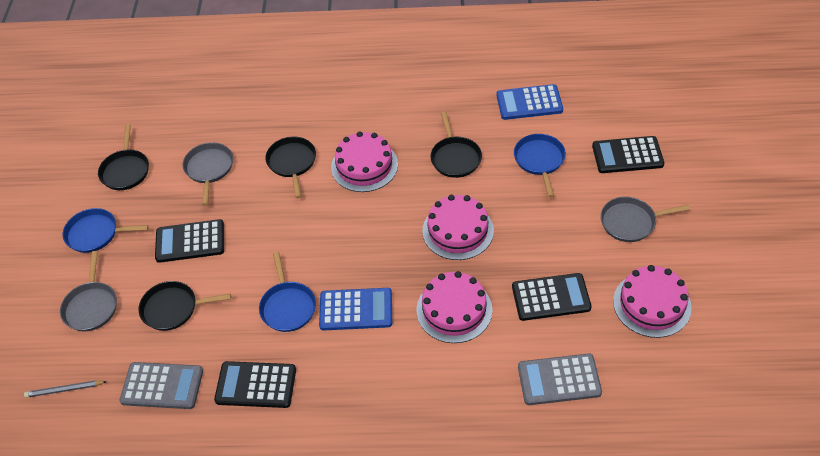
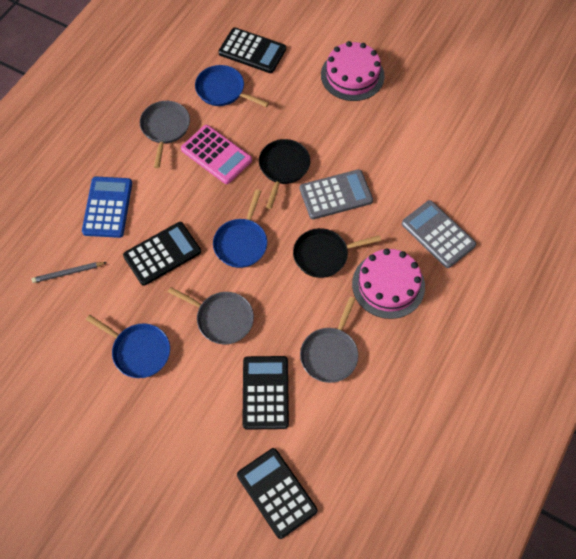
black pan: [98,124,149,190] [139,281,231,331] [265,137,316,198] [430,112,482,178] = 4 -> [259,139,310,209] [293,228,381,278] = 2
blue calculator: [319,288,392,331] [496,84,563,120] = 2 -> [82,177,132,238] = 1
pink cake: [331,131,398,192] [416,271,492,343] [422,195,494,260] [613,265,692,338] = 4 -> [321,41,385,101] [352,248,425,319] = 2
pink calculator: none = 0 -> [181,125,252,184] = 1

